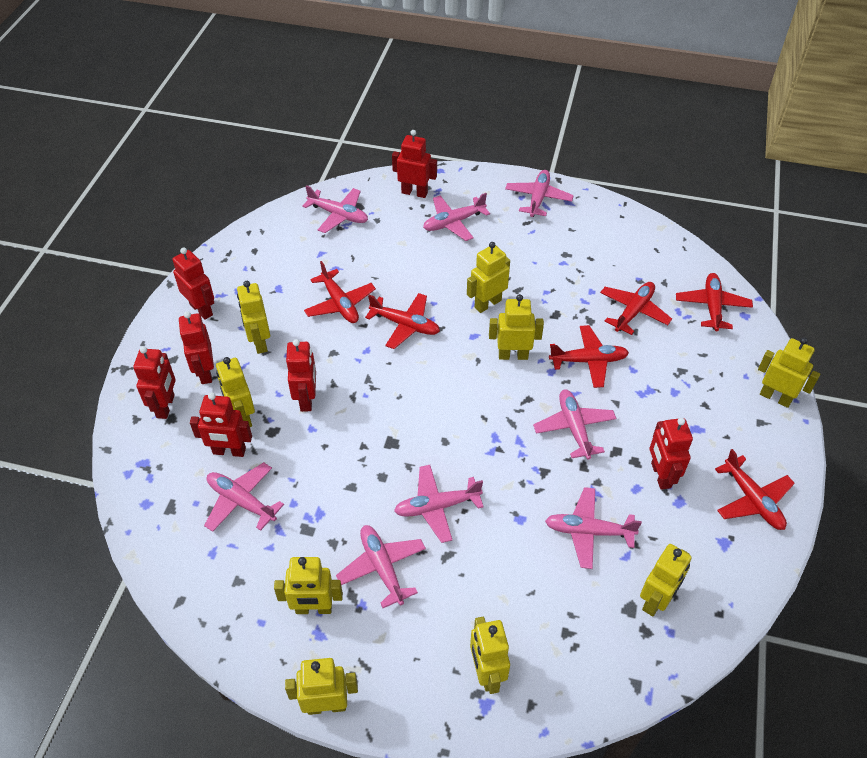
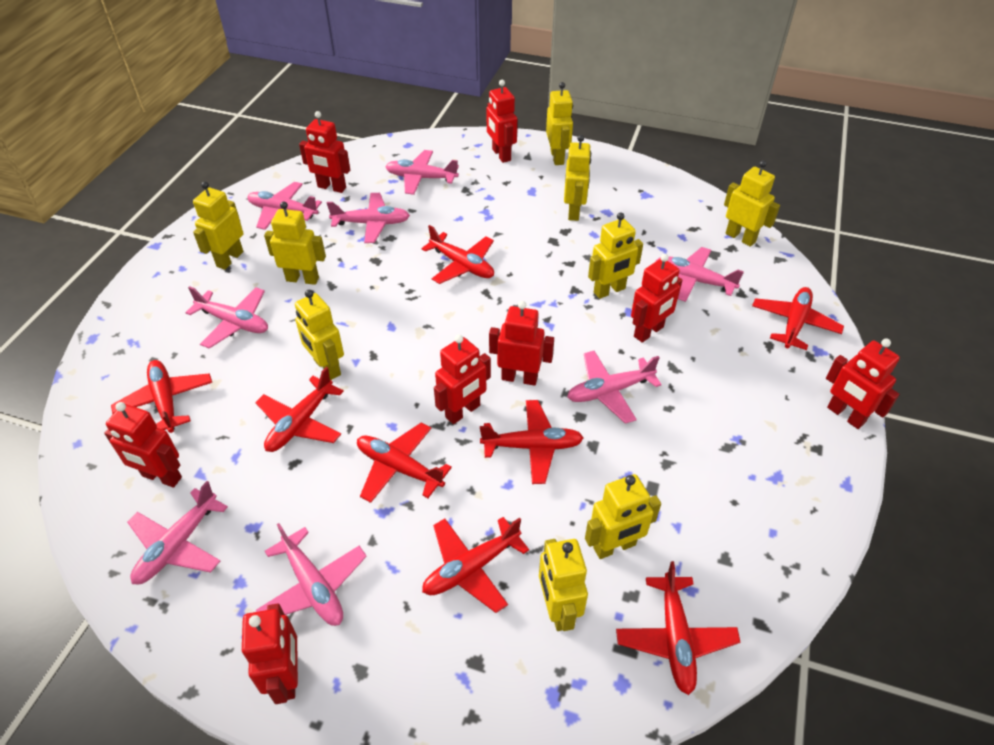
red plane: [304,261,376,323] [365,293,440,349] [549,325,629,388] [600,282,672,335] [676,273,753,331] [715,449,795,530] = 6 -> [111,360,212,433] [255,367,344,452] [357,423,452,503] [421,225,494,284] [422,517,529,613] [480,400,584,484] [616,561,740,695] [752,287,844,350] = 8
red robot: [133,346,176,419] [172,247,214,320] [179,311,214,384] [190,392,252,457] [286,339,316,412] [392,130,437,198] [650,418,693,490] = 7 -> [104,402,182,487] [242,604,298,704] [299,111,350,193] [434,335,491,424] [486,80,517,163] [489,301,554,386] [631,254,682,343] [826,339,900,429] = 8

